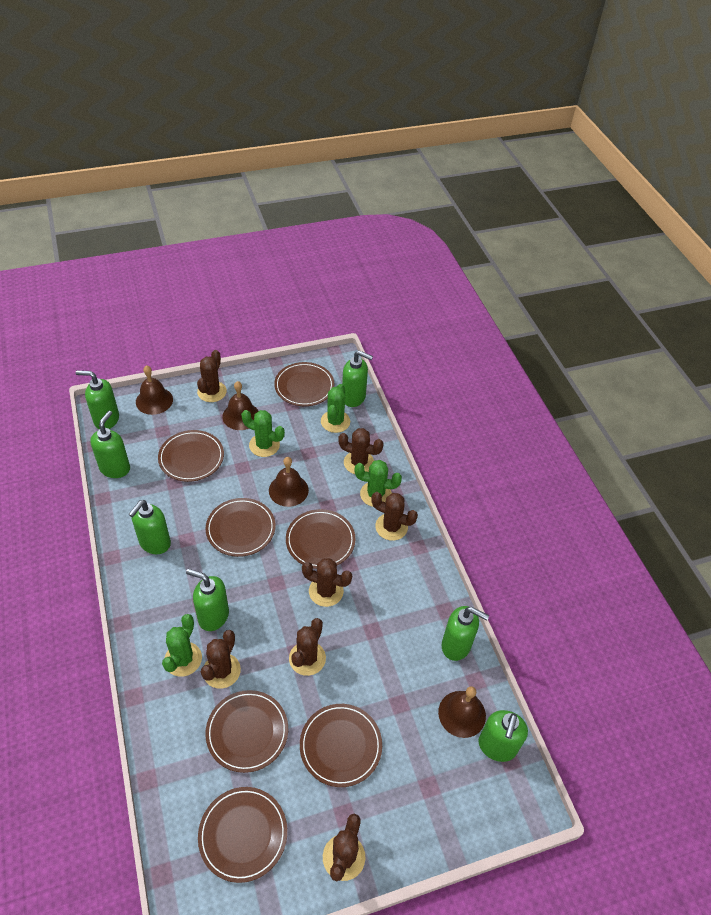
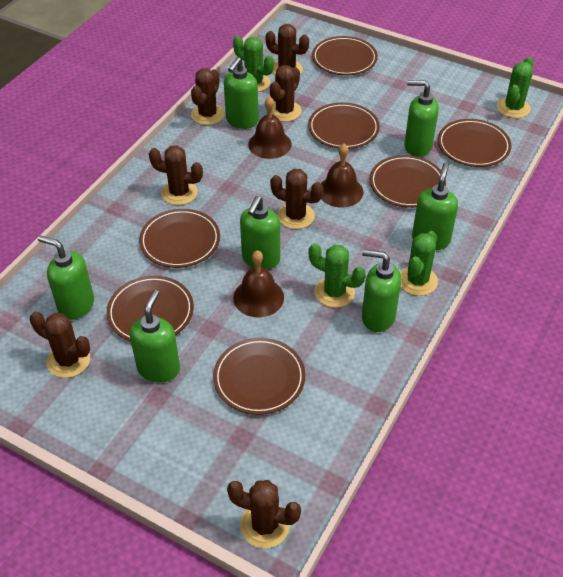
brown bell: [136,365,173,415] [222,381,259,430] [269,457,309,507] [438,686,486,738] = 4 -> [233,250,284,318] [248,96,292,159] [321,144,363,208] = 3

